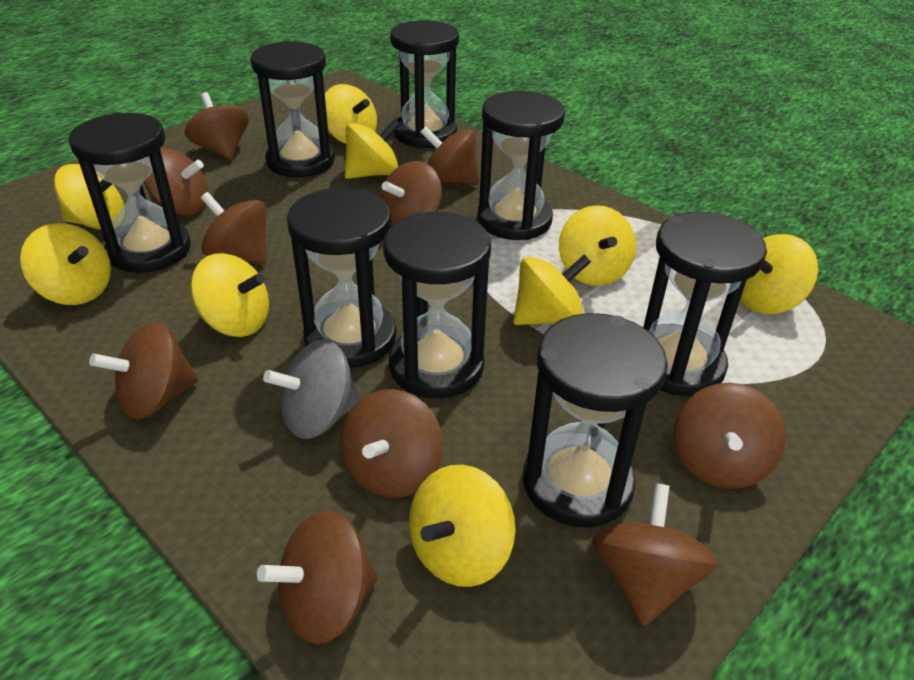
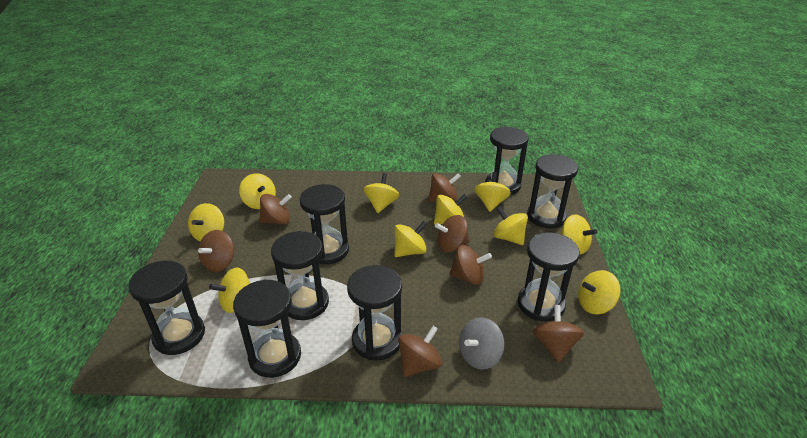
brown spinning top: [89,322,198,419] [144,149,208,216] [185,92,248,160] [201,192,267,264] [257,511,378,644] [341,389,443,498] [380,161,442,226] [420,126,479,185] [592,483,718,627] [674,383,786,489] = 10 -> [198,230,234,272] [259,194,292,225] [398,326,442,377] [428,173,461,202] [435,215,469,252] [449,245,492,285] [532,305,584,363] = 7
yellow spinning top: [20,223,111,305] [54,164,124,230] [190,253,269,337] [325,84,377,144] [345,119,401,179] [409,465,516,587] [513,254,591,325] [559,205,636,286] [740,234,818,314] = 9 -> [188,203,224,241] [209,267,250,313] [239,173,276,209] [364,173,399,213] [394,221,427,257] [434,194,467,224] [474,172,511,212] [493,206,528,245] [560,214,597,254] [578,270,621,315] = 10

